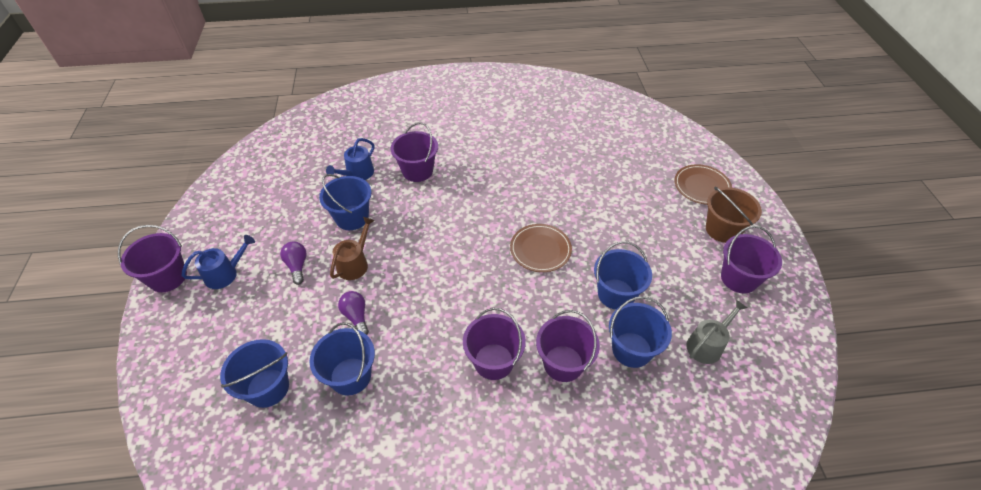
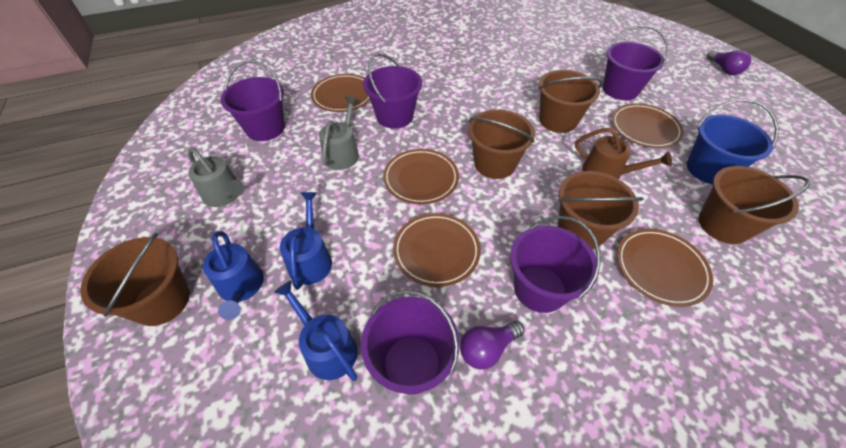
blue bucket: [220,339,289,408] [309,322,375,396] [319,174,372,230] [594,241,652,310] [609,296,672,368] = 5 -> [687,99,779,184] = 1
blue watering can: [181,235,255,289] [326,138,375,180] = 2 -> [203,231,264,320] [274,280,358,381] [280,192,332,290] = 3
brown bucket: [706,187,762,243] = 1 -> [80,233,190,326] [468,110,535,179] [538,70,603,133] [558,171,644,249] [699,166,810,244] = 5
brown plate: [510,224,572,272] [674,164,732,205] = 2 -> [311,74,370,112] [383,149,459,205] [393,213,481,287] [612,103,684,148] [617,229,713,307] = 5
grey watering can: [686,300,747,364] = 1 -> [188,148,244,207] [319,96,359,170] = 2

